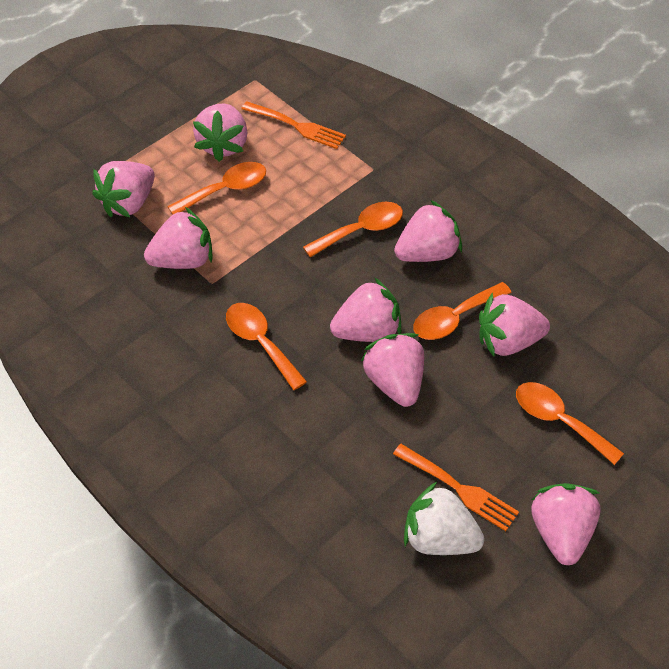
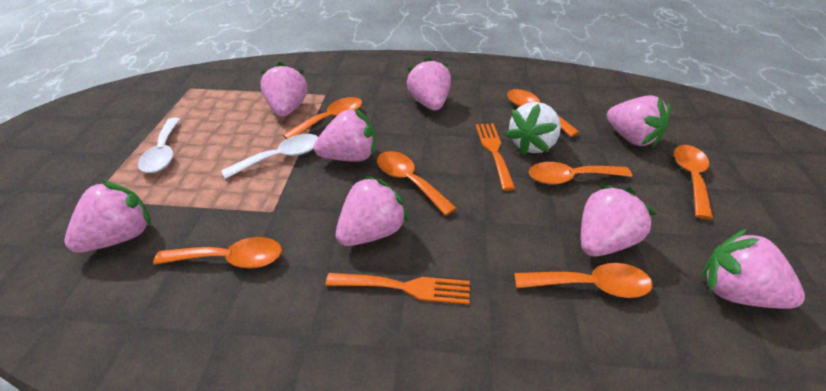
orange spoon: [167,162,266,214] [226,303,307,390] [303,202,403,257] [413,282,512,340] [516,382,624,465] = 5 -> [153,237,282,268] [283,97,362,139] [377,151,457,216] [507,89,579,137] [514,263,653,298] [529,162,632,185] [674,145,713,219] = 7
white spoon: none = 0 -> [138,118,180,173] [221,134,318,179] = 2

